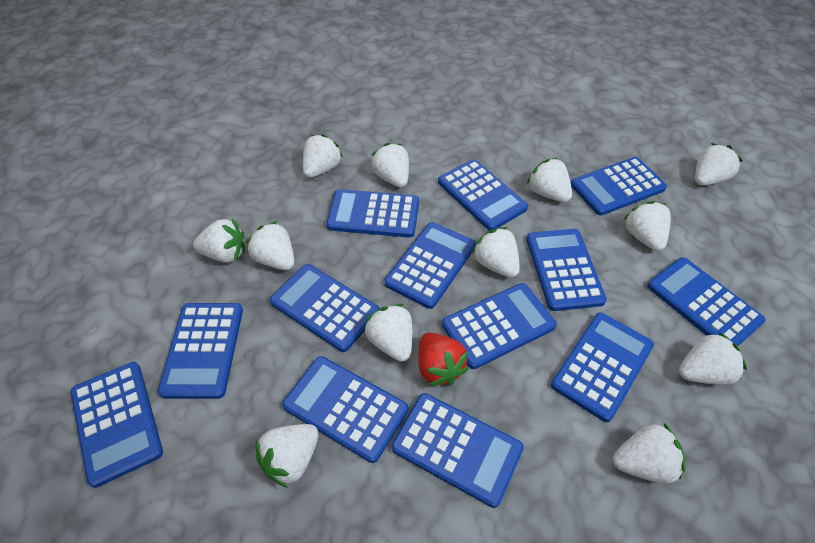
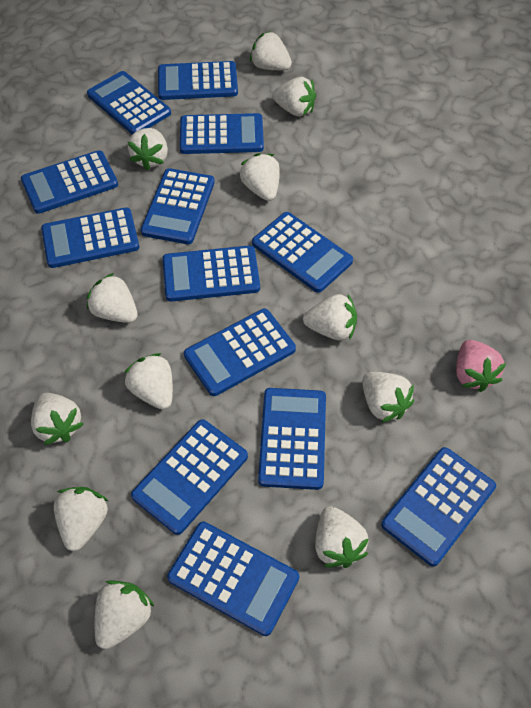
pink strawberry: none = 0 -> [456,340,506,392] = 1
red strawberry: [418,333,469,386] = 1 -> none = 0

